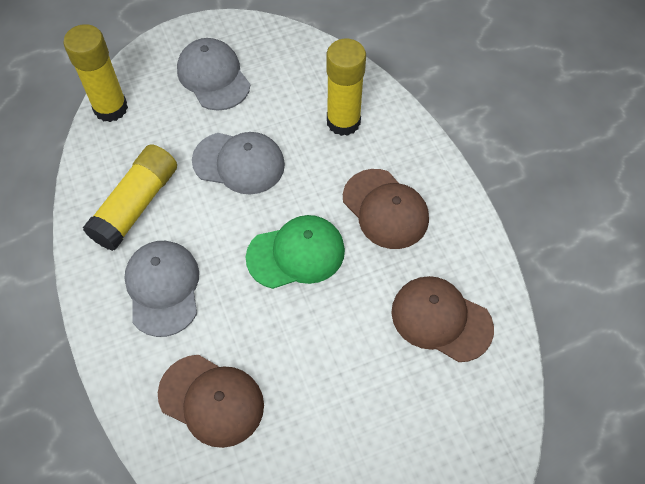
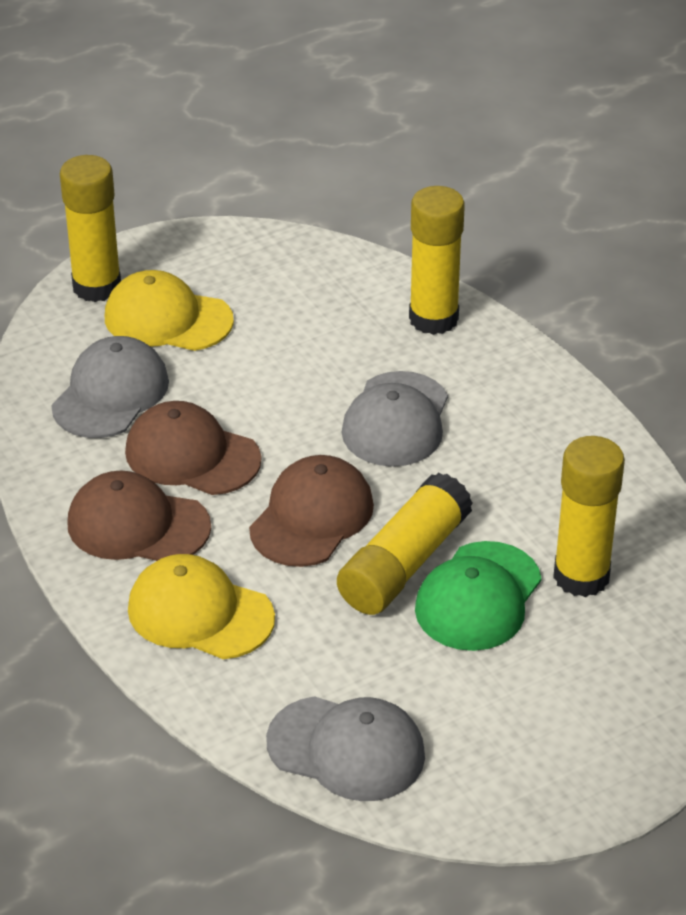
yellow cap: none = 0 -> [105,270,234,351] [128,554,275,659] = 2
yellow glue stick: [63,24,128,122] [83,144,177,251] [326,39,366,136] = 3 -> [60,155,121,302] [337,472,473,615] [409,186,465,335] [553,436,625,597] = 4

